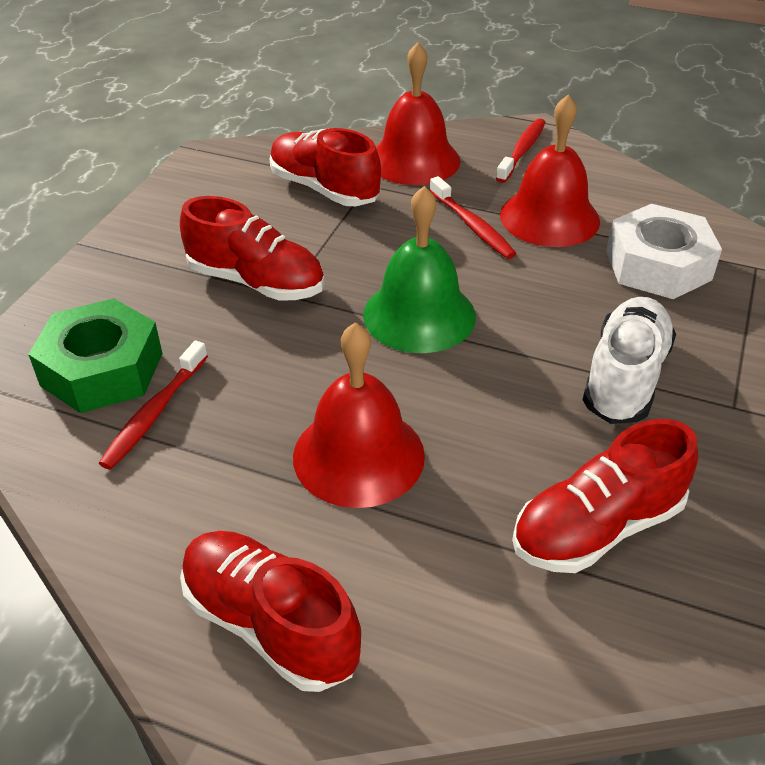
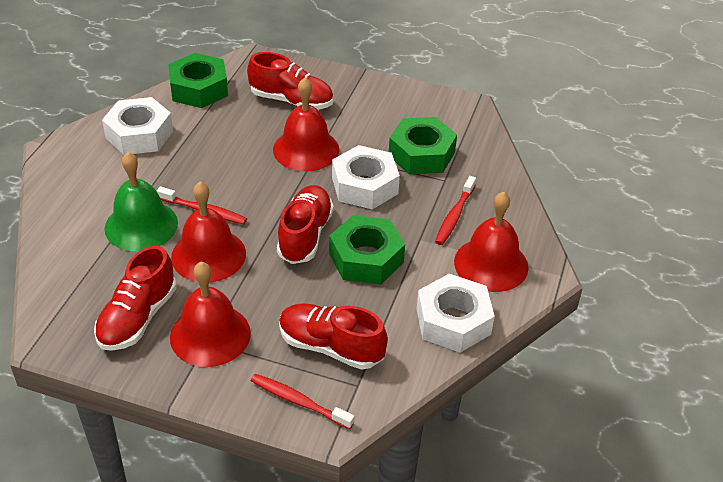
green nut: [28,298,162,413] = 1 -> [168,53,228,108] [329,215,405,284] [389,117,457,174] = 3
red bell: [293,322,425,508] [376,42,461,185] [500,95,600,247] = 3 -> [170,262,251,367] [171,182,246,282] [273,78,339,171] [454,191,529,292] = 4
white nut: [606,204,722,299] = 1 -> [102,97,173,155] [332,145,400,209] [416,274,495,353] = 3
white shoe: [583,297,676,424] = 1 -> none = 0

